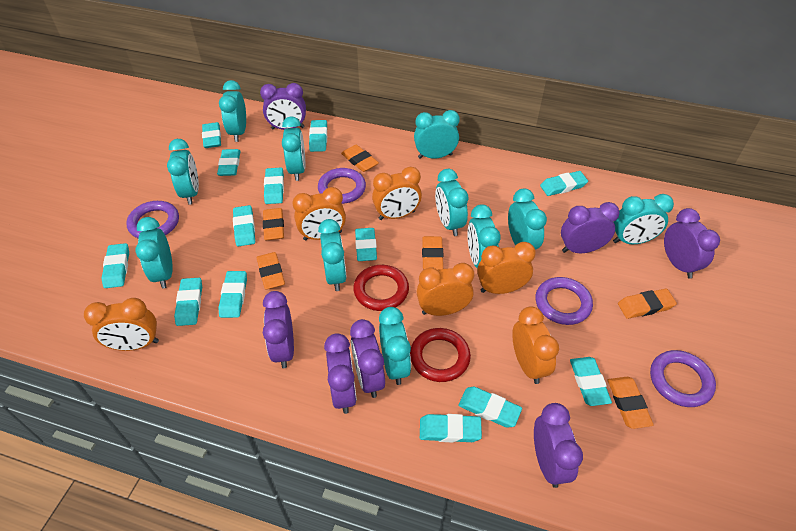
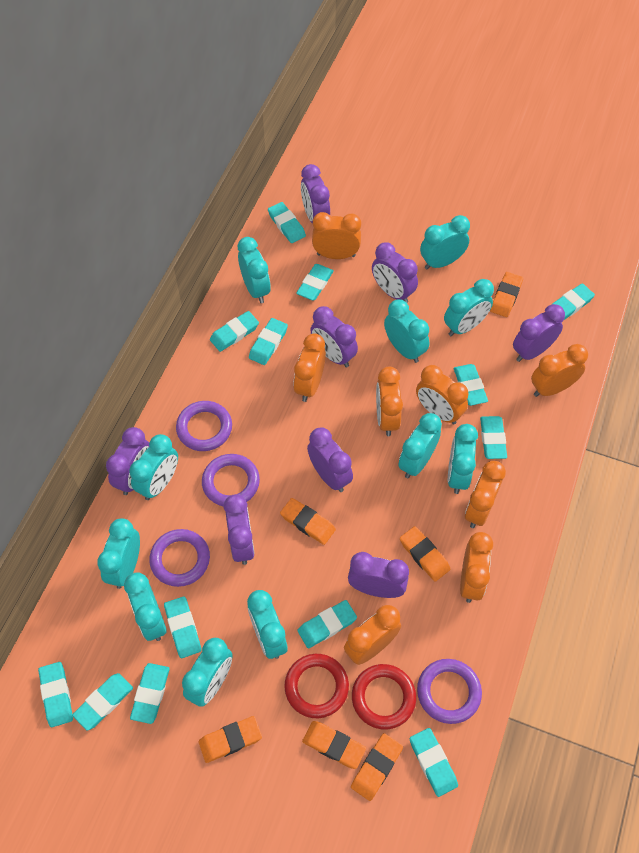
orange clock: [84,298,159,351] [293,187,346,241] [372,167,422,220] [417,263,474,316] [477,242,536,294] [512,306,559,384] = 6 -> [293,333,326,402] [312,212,361,259] [344,605,401,665] [376,367,403,436] [416,365,469,425] [460,532,493,603] [465,461,506,528] [531,344,588,397] = 8
purple clock: [260,83,306,130] [263,291,294,368] [324,333,357,414] [350,319,385,398] [534,403,583,488] [561,202,619,253] [664,208,720,279] = 7 -> [106,427,150,495] [224,494,255,565] [301,164,330,224] [307,427,353,492] [310,306,358,367] [348,552,409,598] [372,243,418,303] [513,304,565,362] = 8

